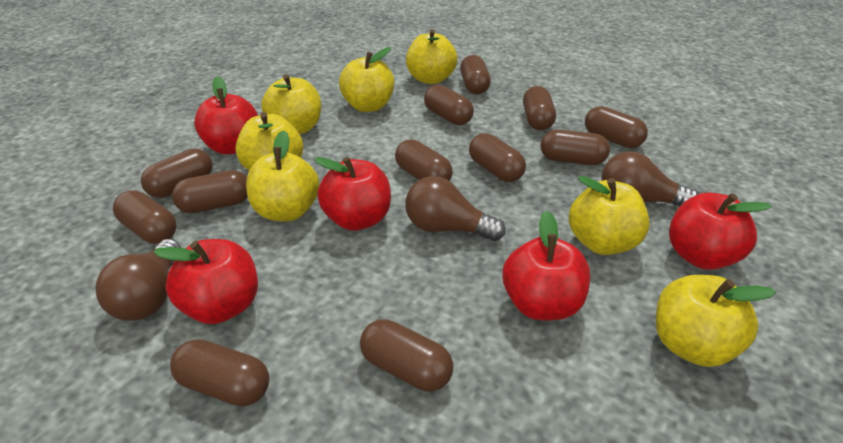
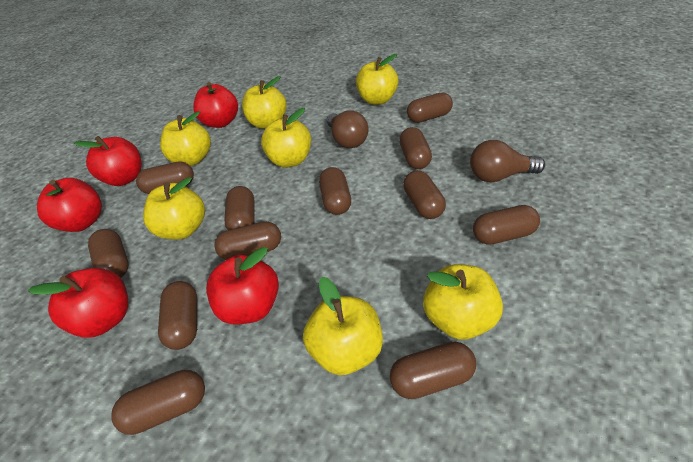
brown light bulb: [95,239,181,321] [406,176,506,241] [602,151,699,207] = 3 -> [327,110,369,148] [470,140,545,182] = 2

